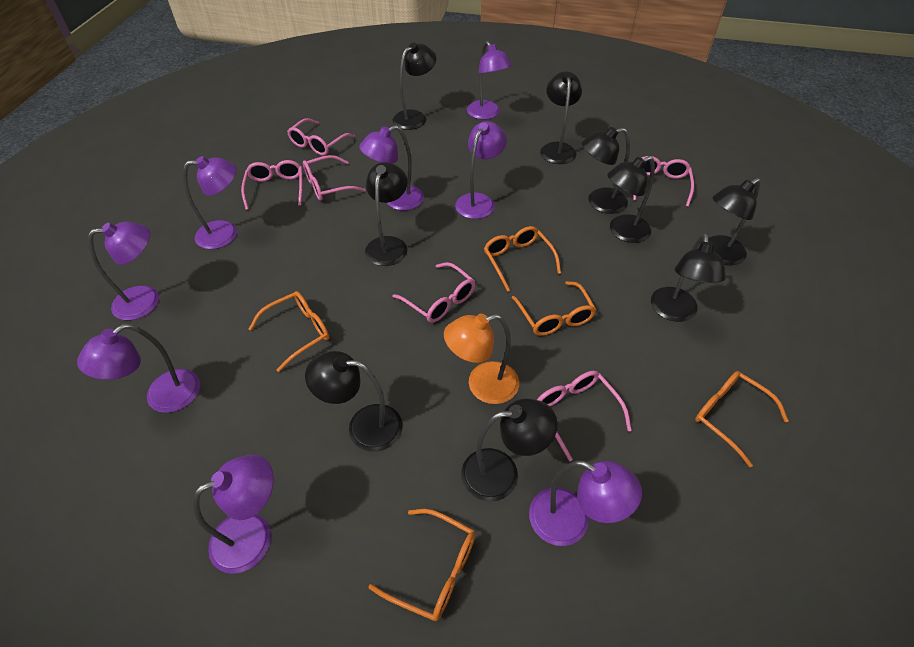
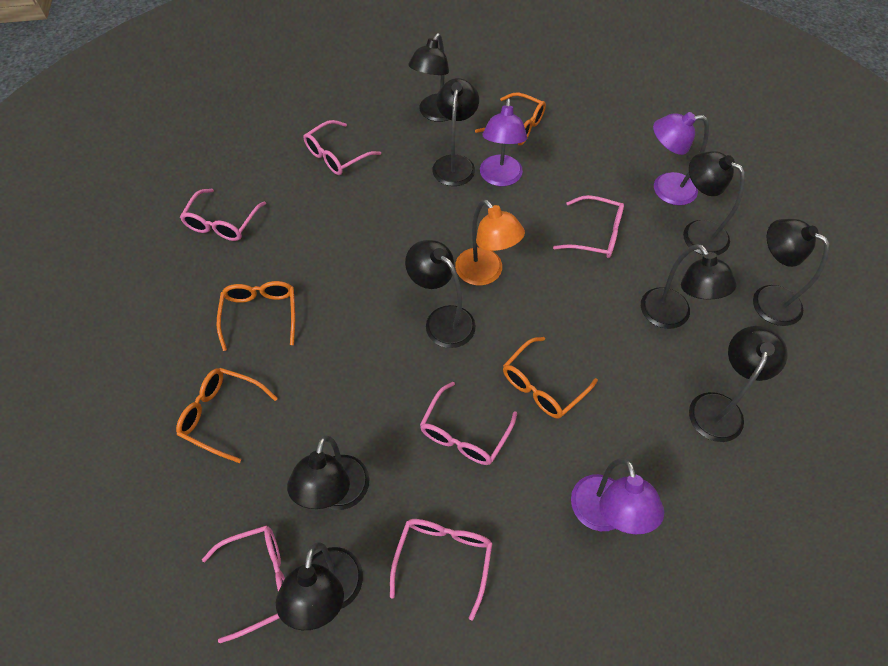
orange glasses: [249,291,329,372] [368,509,475,621] [484,226,561,292] [512,281,596,336] [695,371,789,467] = 5 -> [176,368,278,463] [217,281,295,351] [475,92,546,146] [503,337,598,418] = 4
purple lamp: [77,324,200,413] [88,222,159,320] [183,156,237,249] [193,455,274,574] [359,125,424,211] [455,121,507,219] [467,41,512,120] [529,461,642,546] = 8 -> [480,98,527,186] [571,458,664,534] [653,112,709,205] = 3

